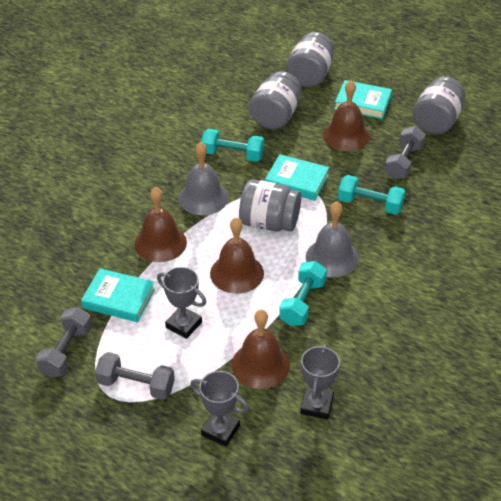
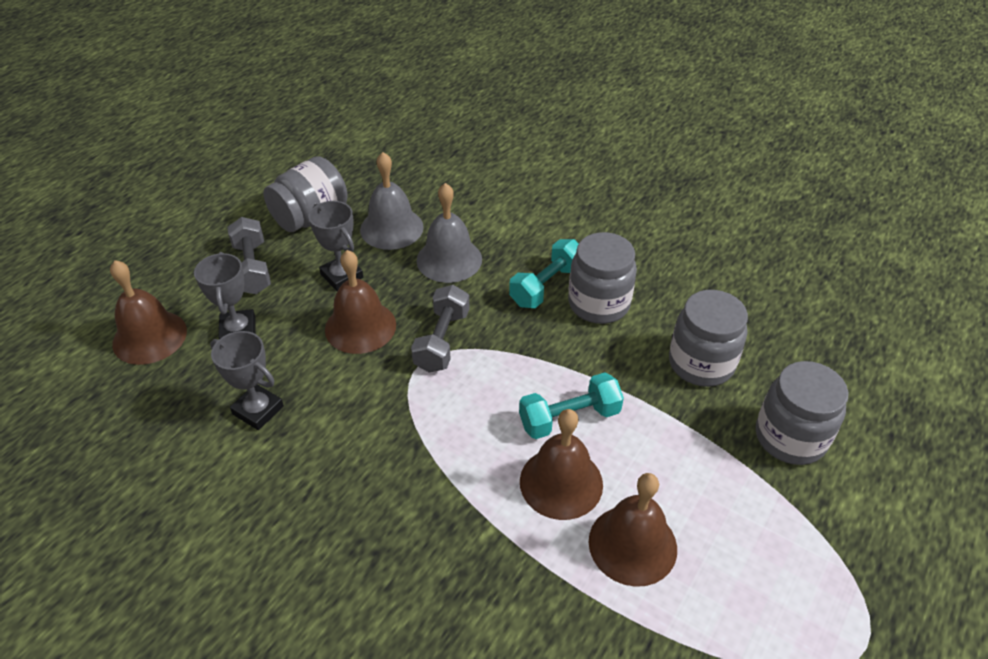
grey dumbbell: [36,307,92,378] [95,352,175,400] [385,126,426,179] = 3 -> [227,217,271,294] [411,285,470,372] = 2
turquoise book: [81,268,155,322] [265,154,329,201] [335,80,392,119] = 3 -> none = 0
turquoise dumbbell: [201,129,264,162] [279,261,327,326] [338,175,405,215] = 3 -> [509,239,578,308] [519,372,624,439] = 2

